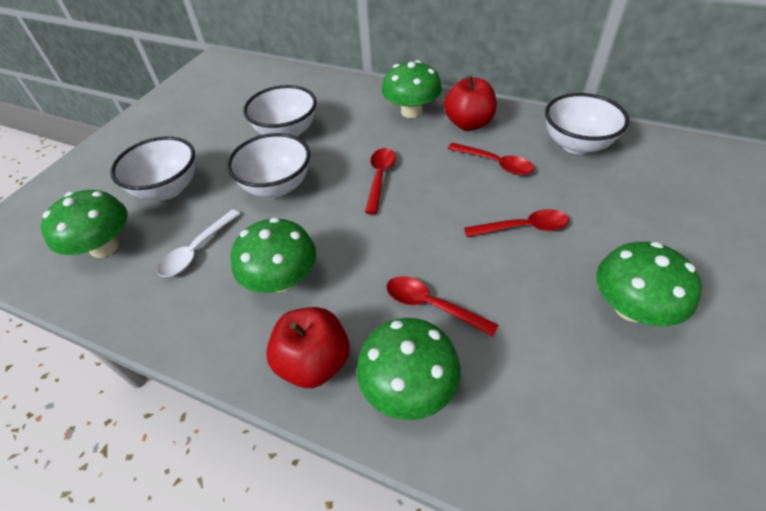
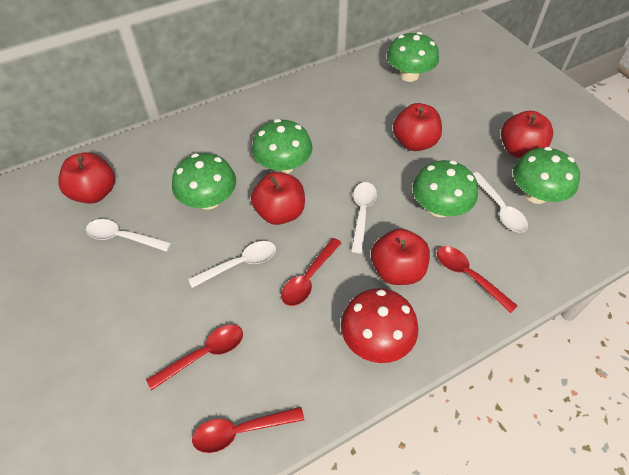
red apple: [266,307,350,388] [444,76,497,131] = 2 -> [58,152,115,204] [251,172,305,225] [371,228,430,285] [393,103,442,151] [501,111,553,158] = 5
red mushroom: none = 0 -> [341,288,418,363] = 1
white bowl: [110,136,195,200] [227,133,310,197] [243,85,317,137] [545,93,629,154] = 4 -> none = 0
white spoon: [157,209,240,277] = 1 -> [86,219,171,252] [188,241,276,288] [351,182,377,253] [473,172,528,233] = 4

